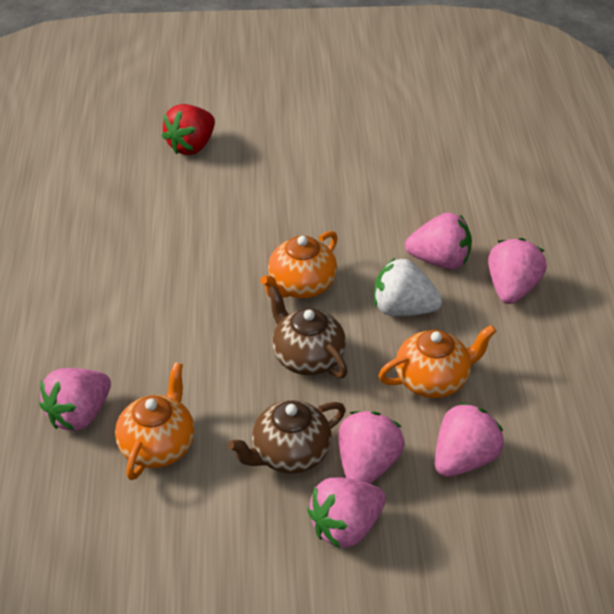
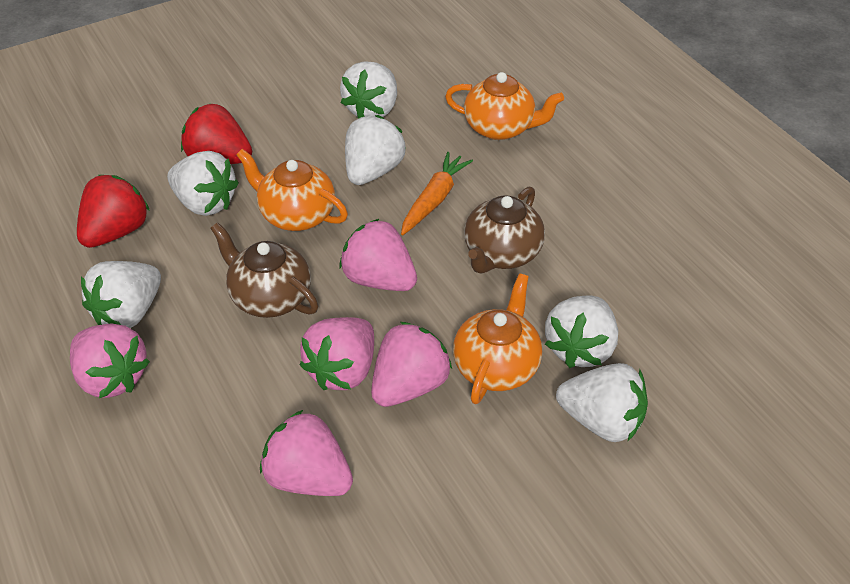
orange carrot: none = 0 -> [401,152,473,236] = 1
pink strawberry: [40,368,111,431] [307,477,386,548] [338,411,405,484] [405,212,472,269] [435,402,504,477] [488,238,547,304] = 6 -> [70,324,150,398] [260,410,353,496] [300,317,374,390] [339,219,417,291] [371,322,452,407] = 5
red strawberry: [162,104,215,155] = 1 -> [77,175,150,248] [181,103,252,164] = 2
white strawberry: [374,258,442,316] = 1 -> [81,261,161,328] [167,151,239,216] [340,61,397,117] [345,115,406,185] [545,295,618,368] [556,363,648,442] = 6

